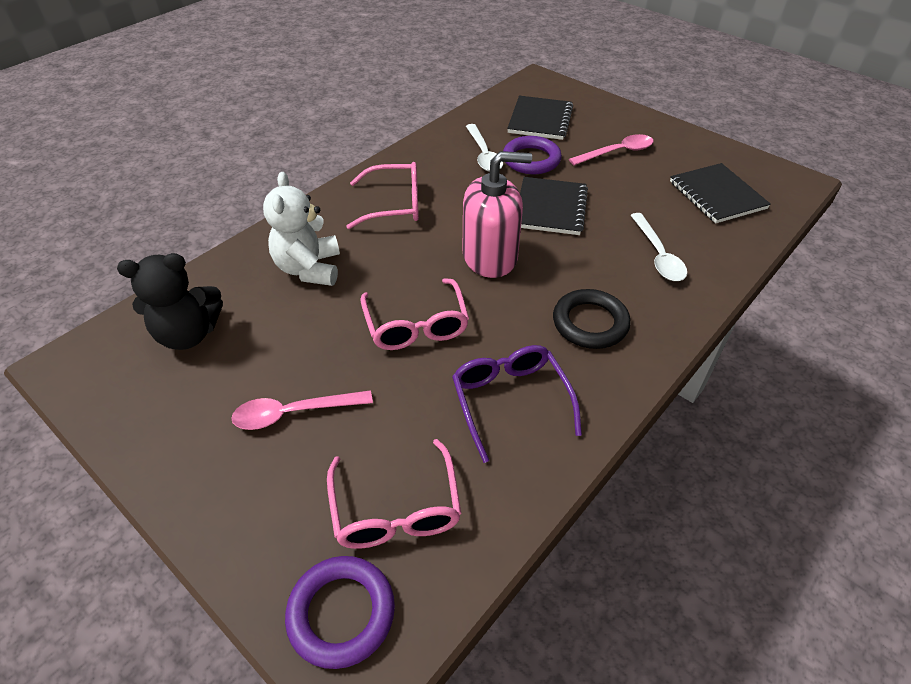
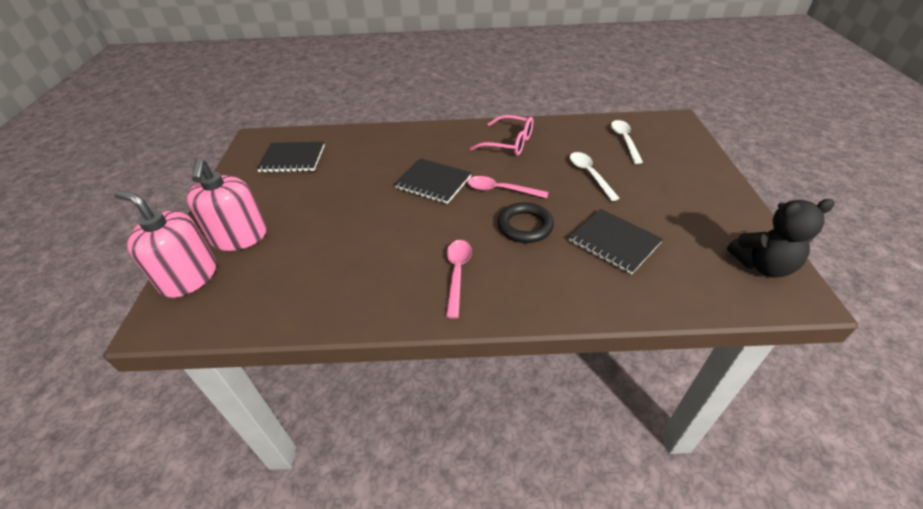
pink glasses: [327,439,461,549] [346,162,419,229] [360,278,469,350] = 3 -> [469,115,533,156] = 1
pink soap dispenser: [463,151,532,278] = 1 -> [114,190,216,298] [186,158,266,251] = 2
purple glasses: [452,345,582,463] = 1 -> none = 0
purple ring: [285,556,395,669] [503,136,562,174] = 2 -> none = 0
white teddy bear: [263,172,340,286] = 1 -> none = 0

